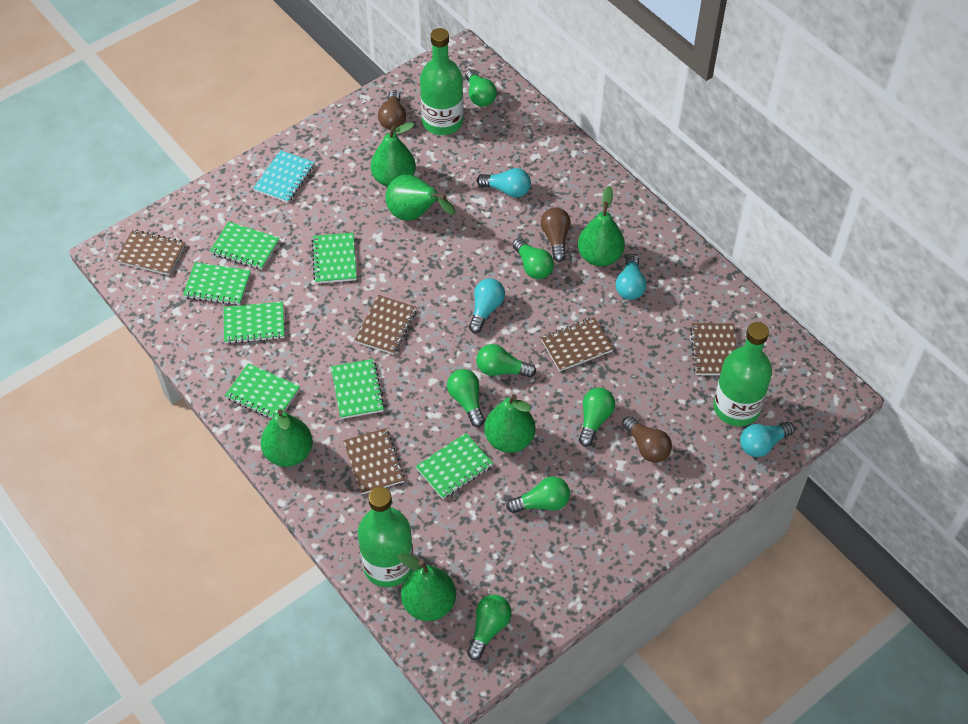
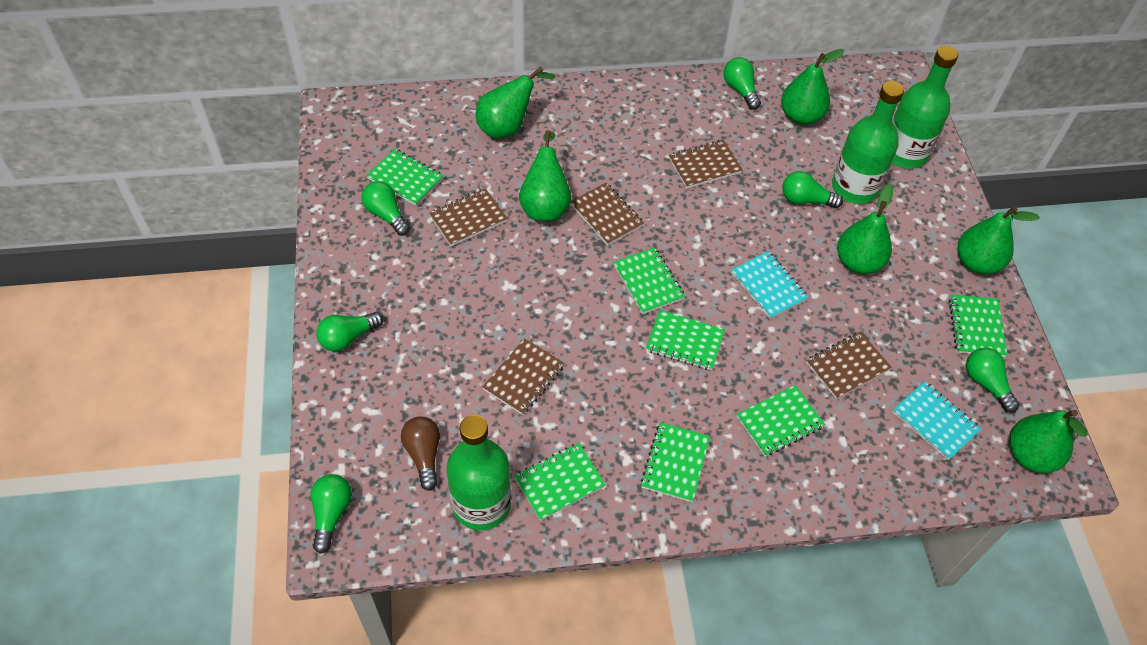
brown light bulb: [378,90,406,130] [541,207,571,262] [622,416,672,462] = 3 -> [401,416,440,491] = 1
green light bulb: [447,369,485,427] [465,69,497,107] [467,595,512,660] [476,344,536,378] [506,477,570,513] [513,238,554,279] [579,388,615,446] = 7 -> [310,474,352,554] [316,312,384,351] [362,181,410,236] [723,57,761,110] [782,171,843,208] [966,347,1019,413] = 6
turquoise light bulb: [469,278,505,333] [477,168,531,198] [616,254,646,300] [740,422,795,457] = 4 -> none = 0
turquoise notebook: [253,150,315,203] = 1 -> [731,251,809,319] [893,381,981,460] = 2

